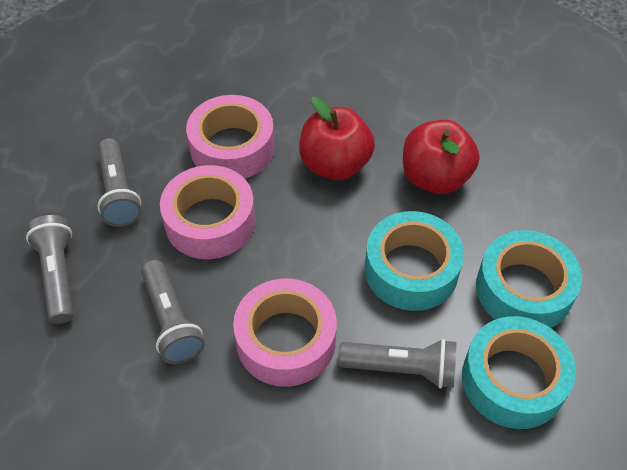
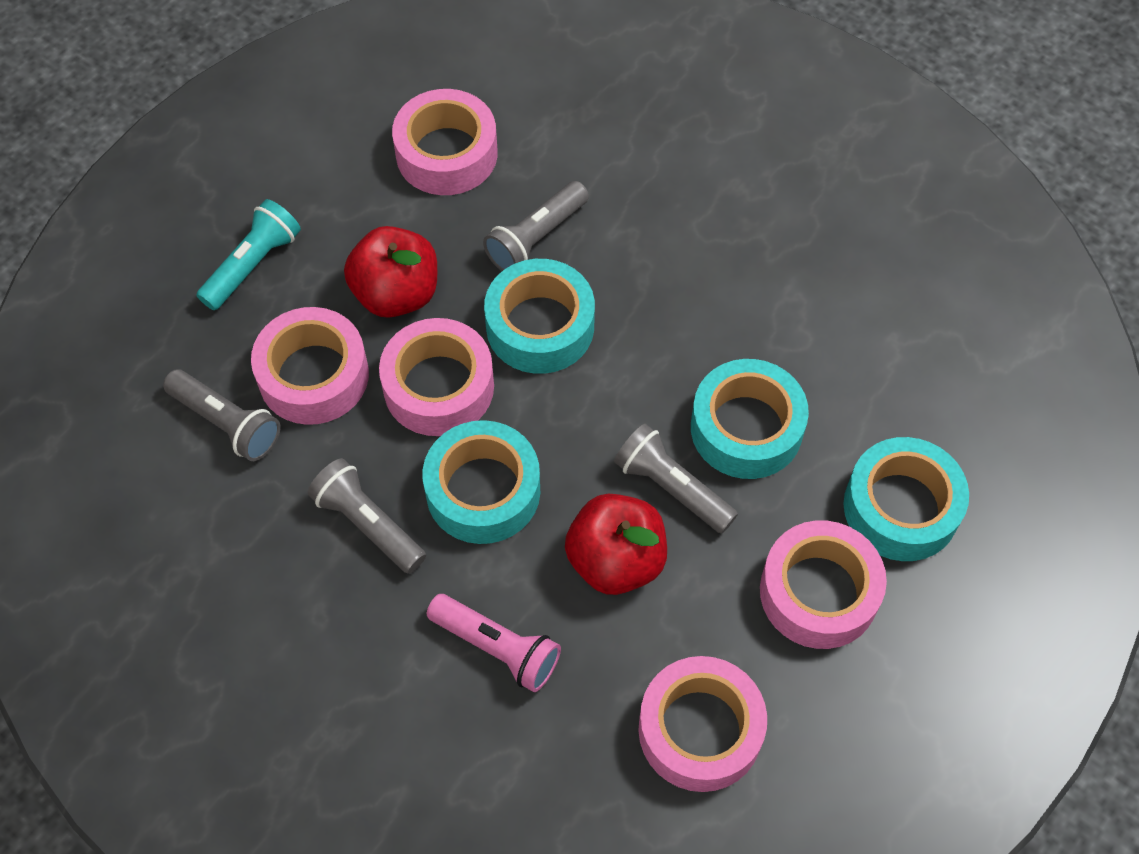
pink flashlight: none = 0 -> [427,594,561,692] = 1
pink tape: [160,165,255,259] [186,95,274,178] [233,278,337,387] = 3 -> [251,307,369,425] [379,318,494,436] [392,89,498,195] [638,656,767,792] [760,520,887,649] = 5
turquoise flashlight: none = 0 -> [196,199,301,310] = 1
turquoise tape: [365,211,464,311] [462,316,576,429] [476,230,582,328] = 3 -> [423,420,540,544] [484,259,595,374] [691,359,809,479] [844,437,969,561] = 4

